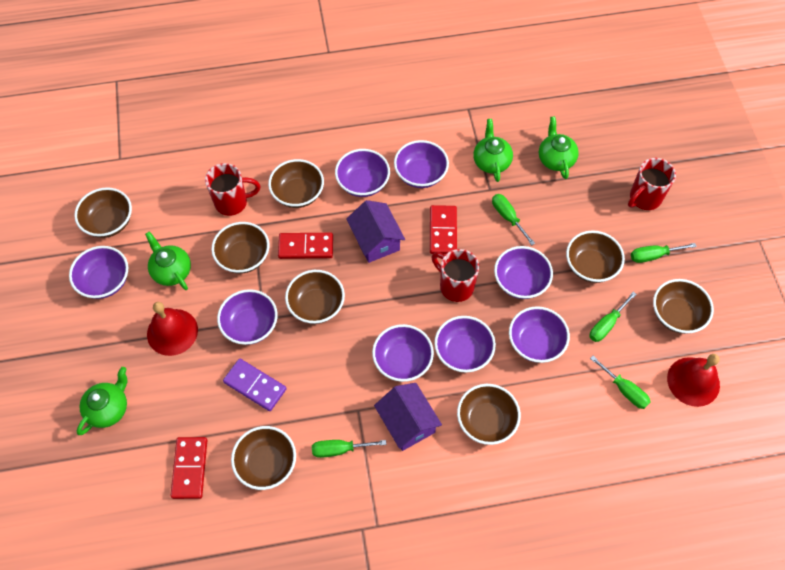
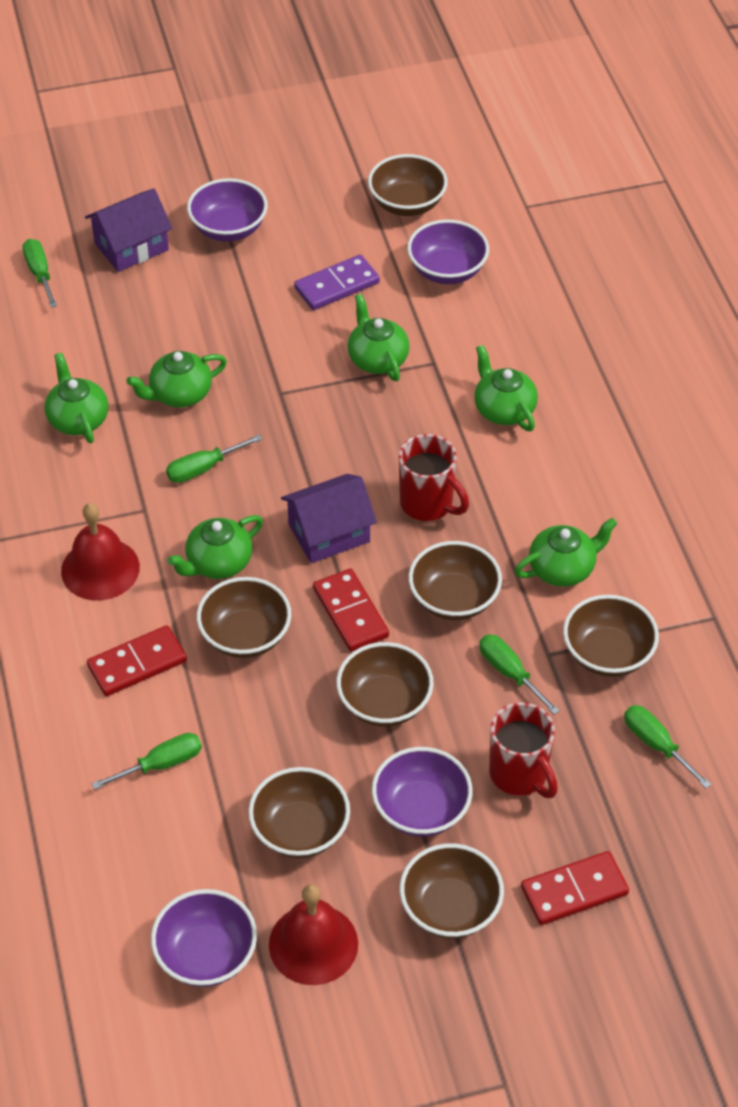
brown bowl: [74,187,132,238] [211,222,270,274] [231,426,296,490] [268,159,324,208] [285,270,345,324] [457,384,521,445] [566,230,625,283] [653,279,714,334] = 8 -> [197,577,291,658] [248,767,350,858] [336,642,434,726] [368,154,448,216] [400,843,504,938] [408,541,502,620] [563,595,659,677] = 7
green teapot: [77,367,127,435] [145,231,191,290] [473,119,513,182] [539,116,579,179] = 4 -> [45,353,108,443] [126,351,227,408] [167,515,263,579] [348,294,410,381] [474,345,538,431] [514,518,617,587] = 6
purple bowl: [69,246,128,299] [217,289,278,345] [335,149,390,197] [372,324,434,382] [394,140,449,188] [434,316,496,373] [494,246,553,299] [509,306,570,363] = 8 -> [151,889,257,987] [187,178,268,241] [372,747,473,837] [407,219,489,284] = 4
red mug: [205,163,260,216] [432,249,479,302] [628,158,676,210] = 3 -> [399,434,469,521] [489,702,558,798] = 2

